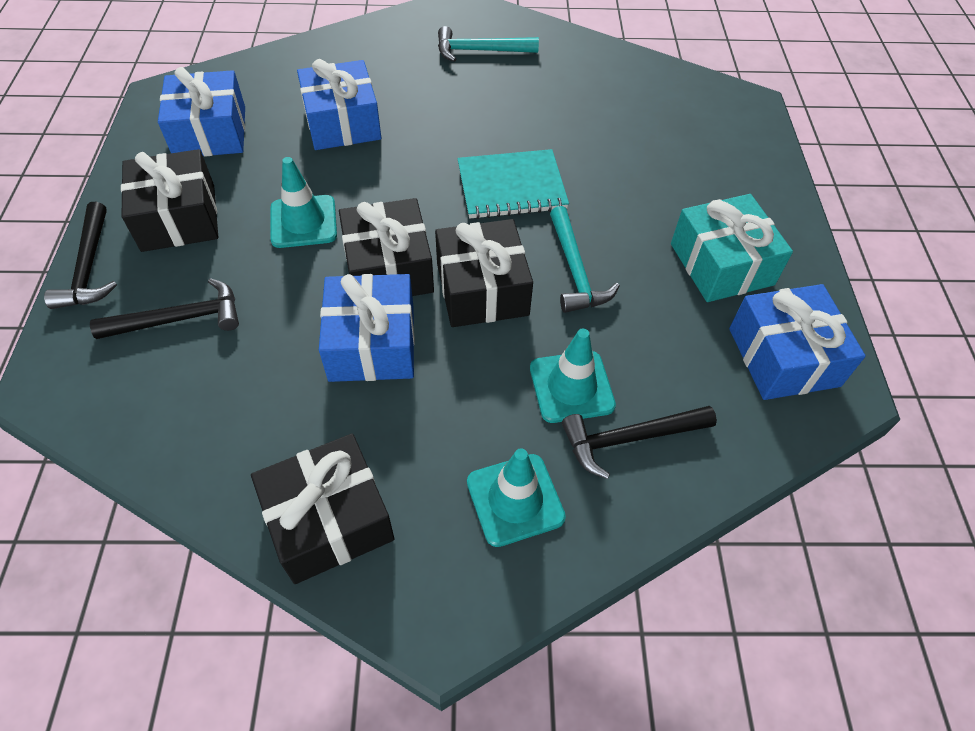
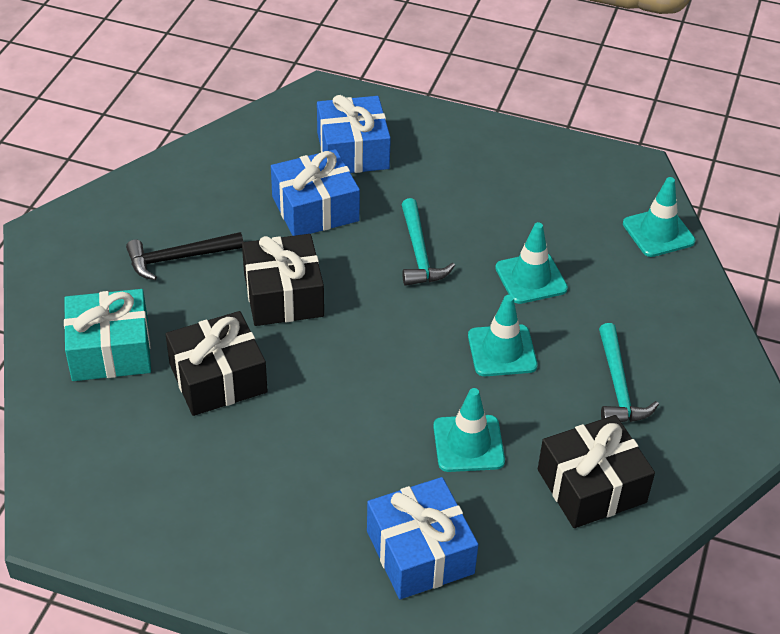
black gift: [121,149,218,252] [251,434,394,584] [339,198,434,296] [435,219,533,327] = 4 -> [165,311,268,416] [242,234,324,326] [538,415,655,528] = 3
black hammer: [44,202,117,309] [90,278,239,339] [562,406,717,479] = 3 -> [126,232,243,280] = 1
blue gift: [158,67,245,157] [297,59,381,150] [319,274,415,382] [729,284,866,400] = 4 -> [271,149,360,236] [317,95,391,173] [367,477,478,599] = 3
turquoise notebook: [457,149,569,219] = 1 -> none = 0
turquoise traffic cone: [270,157,337,248] [467,448,566,547] [530,328,616,423] = 3 -> [433,388,505,472] [468,295,538,376] [495,222,568,304] [623,177,696,257] = 4

